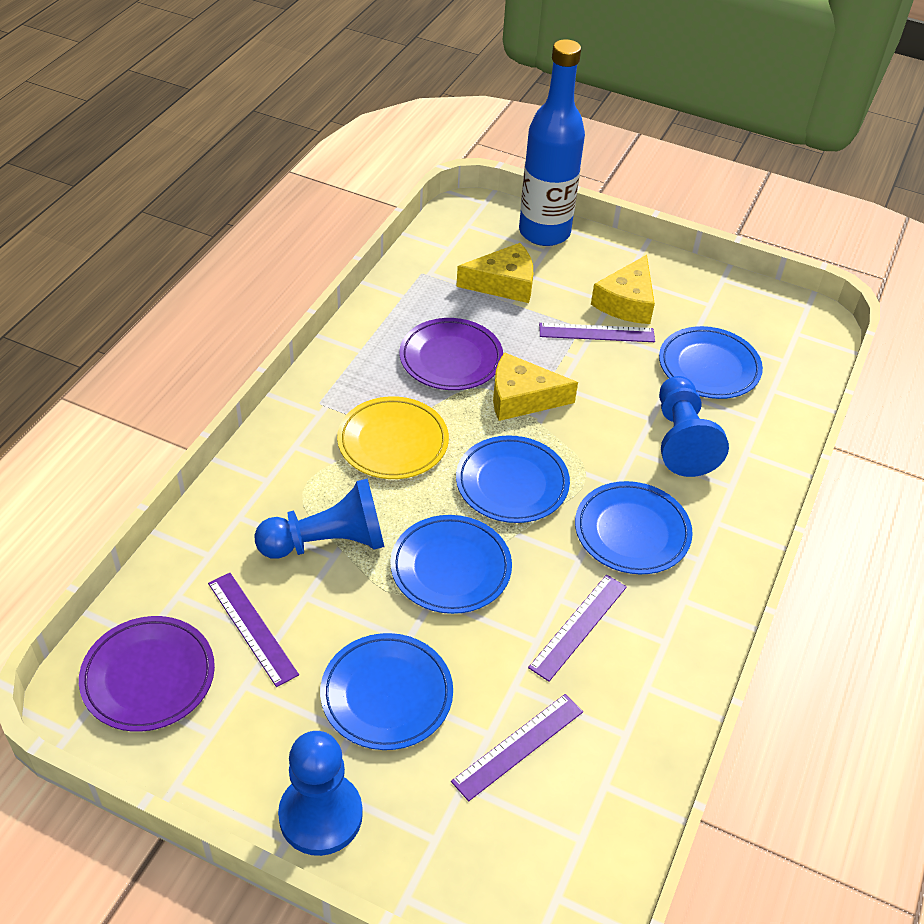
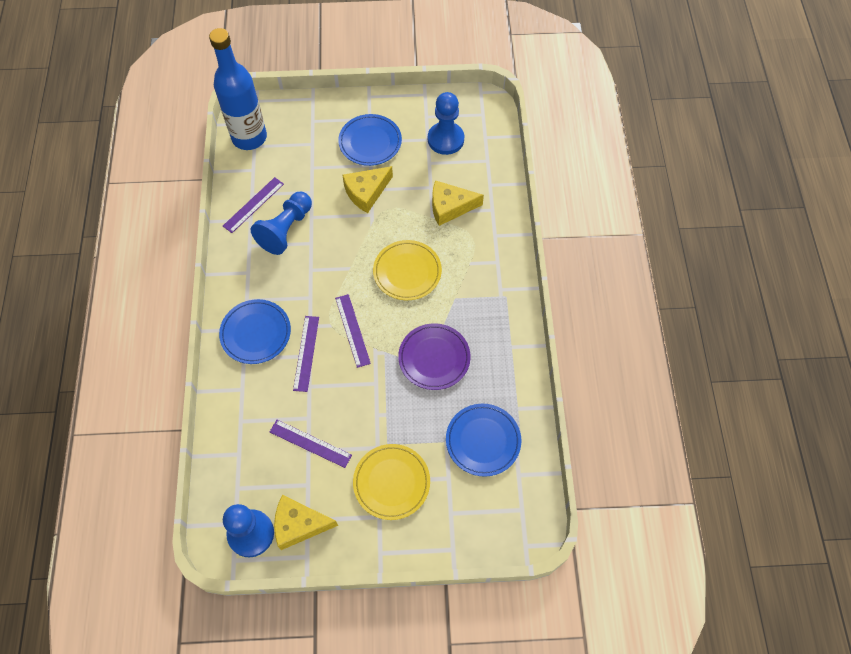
blue plate: [320,633,453,750] [390,515,512,614] [456,436,570,523] [575,481,693,574] [659,326,763,399] = 5 -> [219,299,291,364] [338,114,402,166] [446,404,521,477] = 3
purple plate: [79,616,215,732] [399,318,503,390] = 2 -> [398,323,471,390] = 1
yellow plate: [337,396,449,479] = 1 -> [353,444,430,520] [373,240,442,300] = 2

